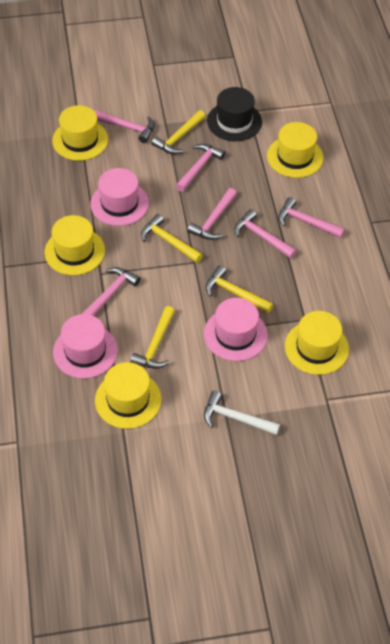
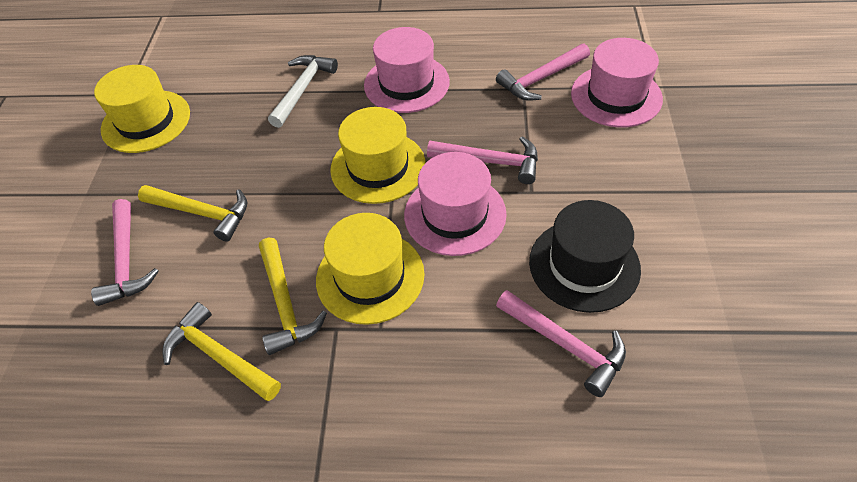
pink hammer: [82,267,141,316] [94,110,155,143] [176,144,225,192] [187,188,237,240] [234,209,297,259] [279,197,345,238] = 6 -> [91,199,159,306] [427,136,538,184] [496,44,590,101] [496,290,626,397] = 4
yellow hammer: [130,306,175,369] [141,214,203,263] [152,110,206,154] [206,265,273,313] = 4 -> [138,185,247,242] [162,302,281,401] [259,238,327,355] = 3
yellow hat: [45,215,105,275] [52,105,108,161] [95,362,161,429] [267,122,324,178] [285,311,349,375] = 5 -> [94,65,190,153] [316,213,425,325] [330,107,426,204] = 3

